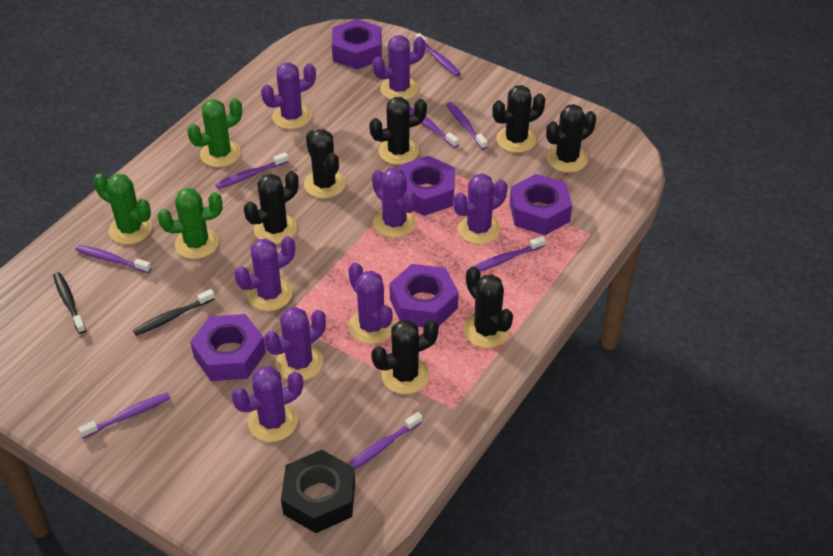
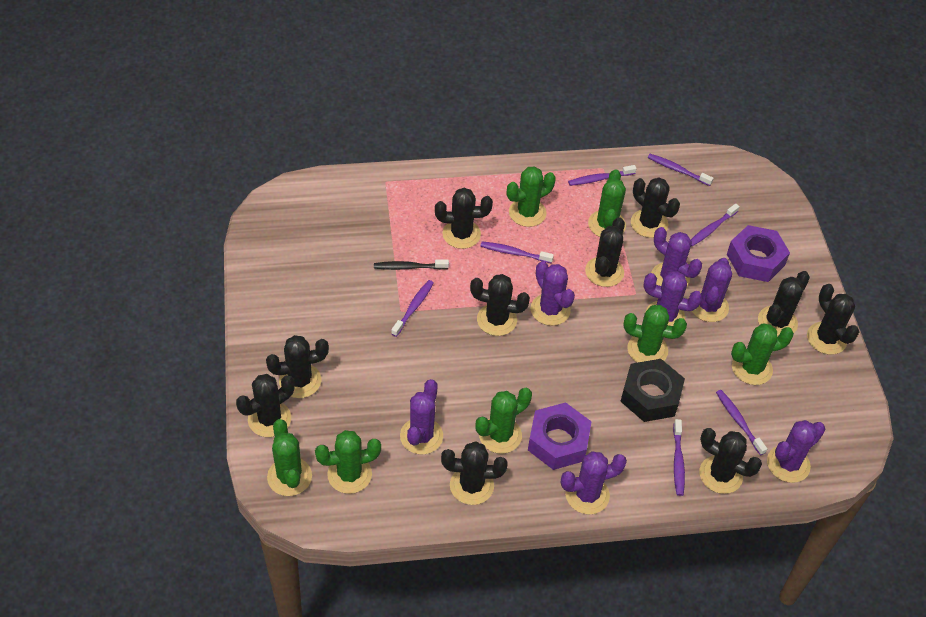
black cactus: [244,171,298,244] [304,129,346,199] [369,97,427,165] [371,320,439,394] [464,266,513,348] [492,85,545,153] [546,104,596,173] = 7 -> [236,374,295,437] [266,335,329,398] [435,188,493,249] [441,441,508,505] [470,274,530,336] [585,217,625,287] [631,177,680,238] [699,428,762,494] [758,271,810,337] [807,284,859,355] = 10
black toothbrush: [53,272,86,334] [133,289,215,336] = 2 -> [374,259,449,270] = 1
green cactus: [93,174,152,245] [158,188,223,259] [187,98,242,167] = 3 -> [267,419,312,496] [315,430,381,494] [476,388,532,454] [507,166,556,227] [588,169,626,237] [623,305,687,363] [731,323,794,385] = 7
purple cactus: [232,366,303,442] [235,236,295,311] [261,63,316,129] [264,307,326,381] [348,263,395,344] [372,35,425,100] [372,167,417,238] [454,174,507,244] = 8 -> [400,379,443,455] [531,261,575,326] [561,451,627,514] [643,271,702,326] [651,227,702,286] [692,258,732,322] [767,420,825,483] = 7
purple nut: [190,314,266,381] [332,19,382,69] [389,264,459,327] [400,156,455,216] [510,174,572,235] = 5 -> [528,402,592,470] [727,225,790,282] = 2
purple toothbrush: [75,245,152,273] [78,393,170,438] [215,152,289,189] [348,412,422,470] [410,107,459,148] [415,33,461,77] [446,102,488,150] [474,236,546,272] = 8 -> [391,280,434,337] [480,241,554,263] [568,165,636,186] [648,154,714,186] [673,419,685,496] [691,203,740,247] [716,390,767,455] = 7

